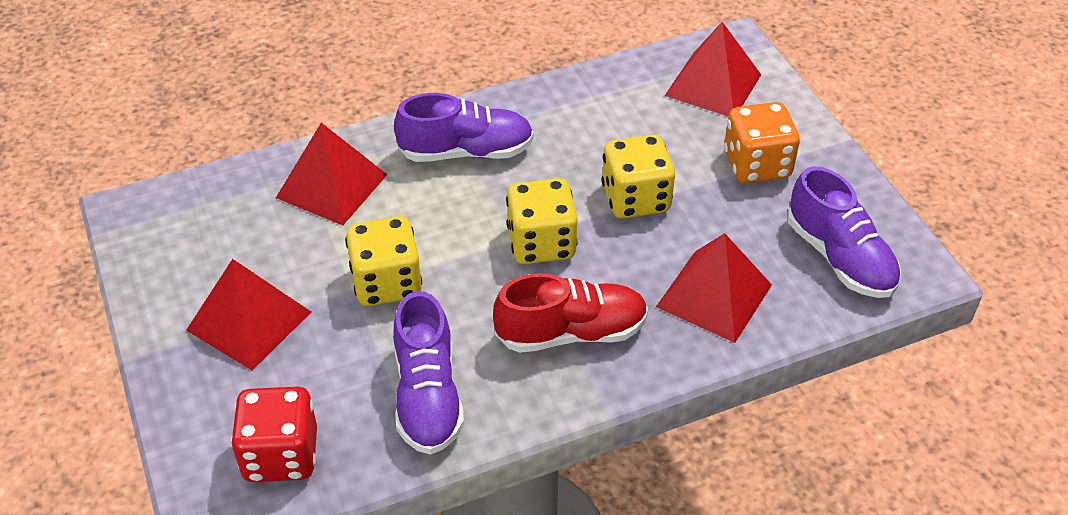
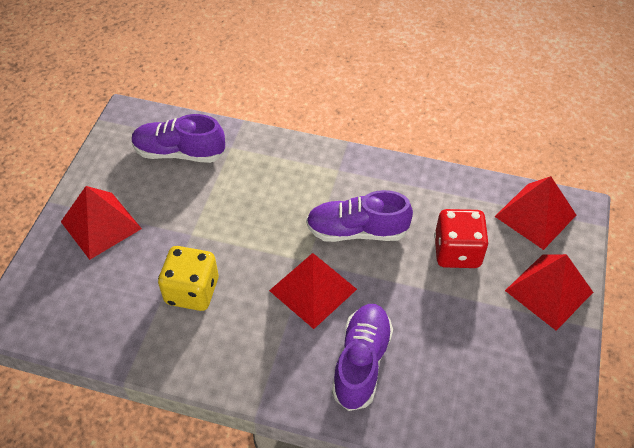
orange dice: [724,102,800,183] = 1 -> none = 0
red shoe: [493,273,648,353] = 1 -> none = 0
yellow dice: [345,216,422,306] [506,178,578,264] [601,135,675,219] = 3 -> [158,246,218,311] = 1

